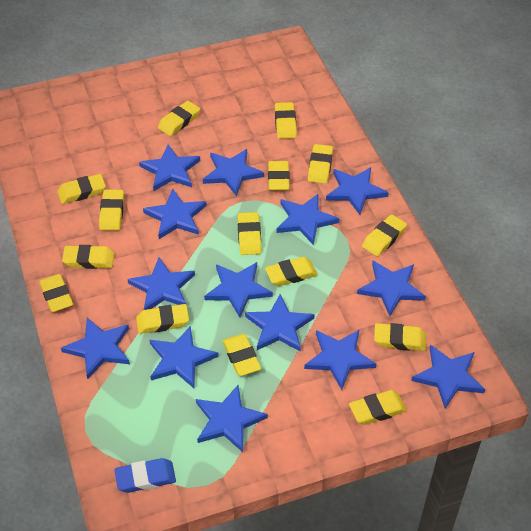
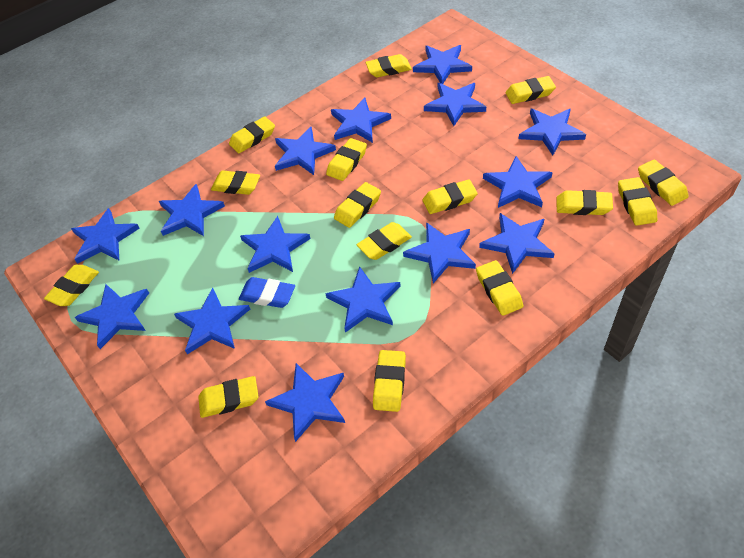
blue star: [61,318,130,379] [128,257,195,310] [139,145,200,191] [143,188,207,239] [150,326,218,388] [196,385,268,452] [203,149,264,196] [204,262,273,318] [245,294,314,352] [277,194,339,245] [304,329,376,390] [326,167,389,215] [357,261,426,316] [411,345,485,409] = 14 -> [71,208,140,264] [75,284,149,349] [159,184,225,236] [174,288,250,354] [240,216,311,273] [265,363,345,442] [275,126,336,175] [325,266,401,333] [331,97,391,143] [403,222,476,283] [413,45,472,84] [424,83,486,126] [479,213,555,274] [483,156,553,208] [519,109,586,156] = 15

